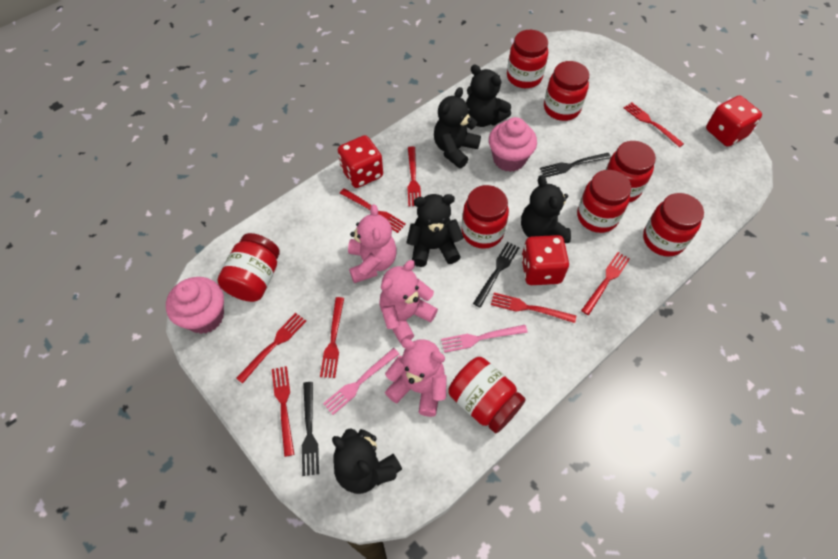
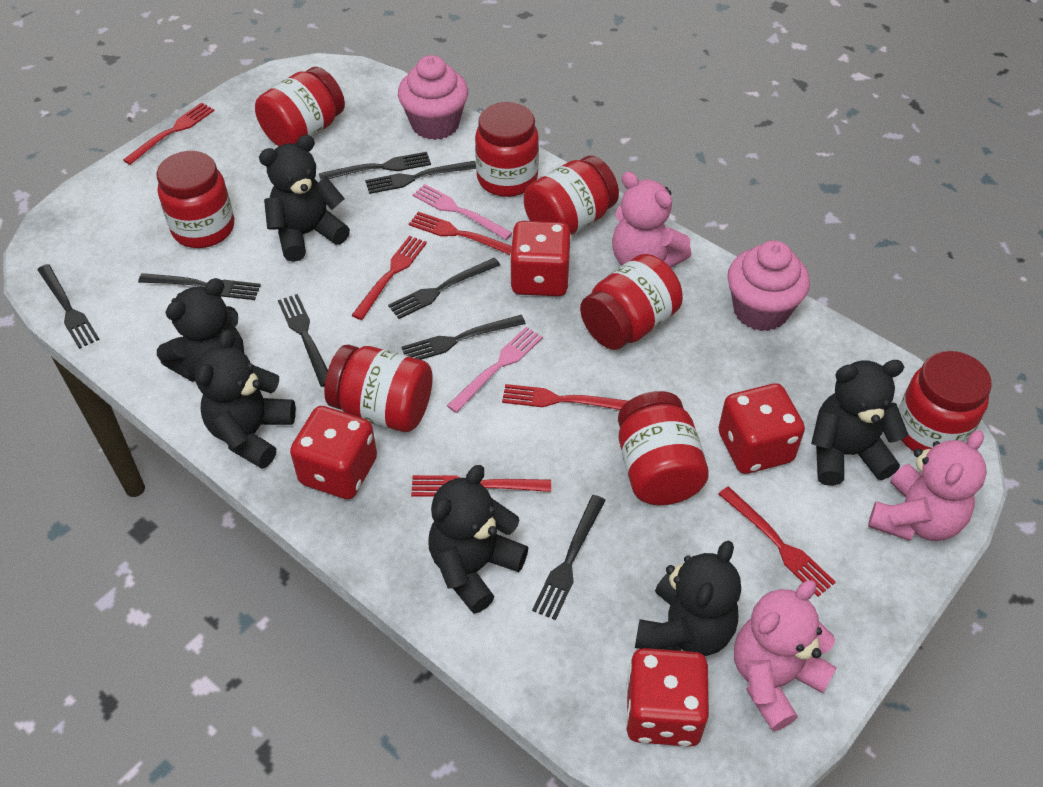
black fork: [302,382,319,476] [473,242,520,307] [540,153,611,178] = 3 -> [37,264,100,349] [138,273,261,300] [278,294,328,387] [319,152,431,181] [365,161,476,194] [388,258,500,319] [401,315,526,360] [532,495,606,620] = 8
black teddy bear: [332,428,402,494] [406,194,464,267] [434,87,481,168] [466,65,511,127] [521,175,571,243] = 5 -> [157,278,244,382] [195,330,296,469] [259,135,350,262] [428,465,528,614] [635,541,741,656] [811,360,908,486] = 6
red dice: [338,135,383,188] [521,235,569,285] [706,96,762,147] = 3 -> [290,406,377,499] [510,221,571,296] [626,648,709,747] [718,383,805,474] = 4
red fork: [236,313,306,384] [272,366,294,457] [320,297,344,378] [340,188,406,233] [407,147,421,207] [491,292,576,323] [581,252,630,315] [624,102,684,147] = 8 -> [123,103,214,165] [351,236,427,320] [409,212,512,255] [411,475,551,497] [502,384,628,410] [719,487,836,597] = 6

